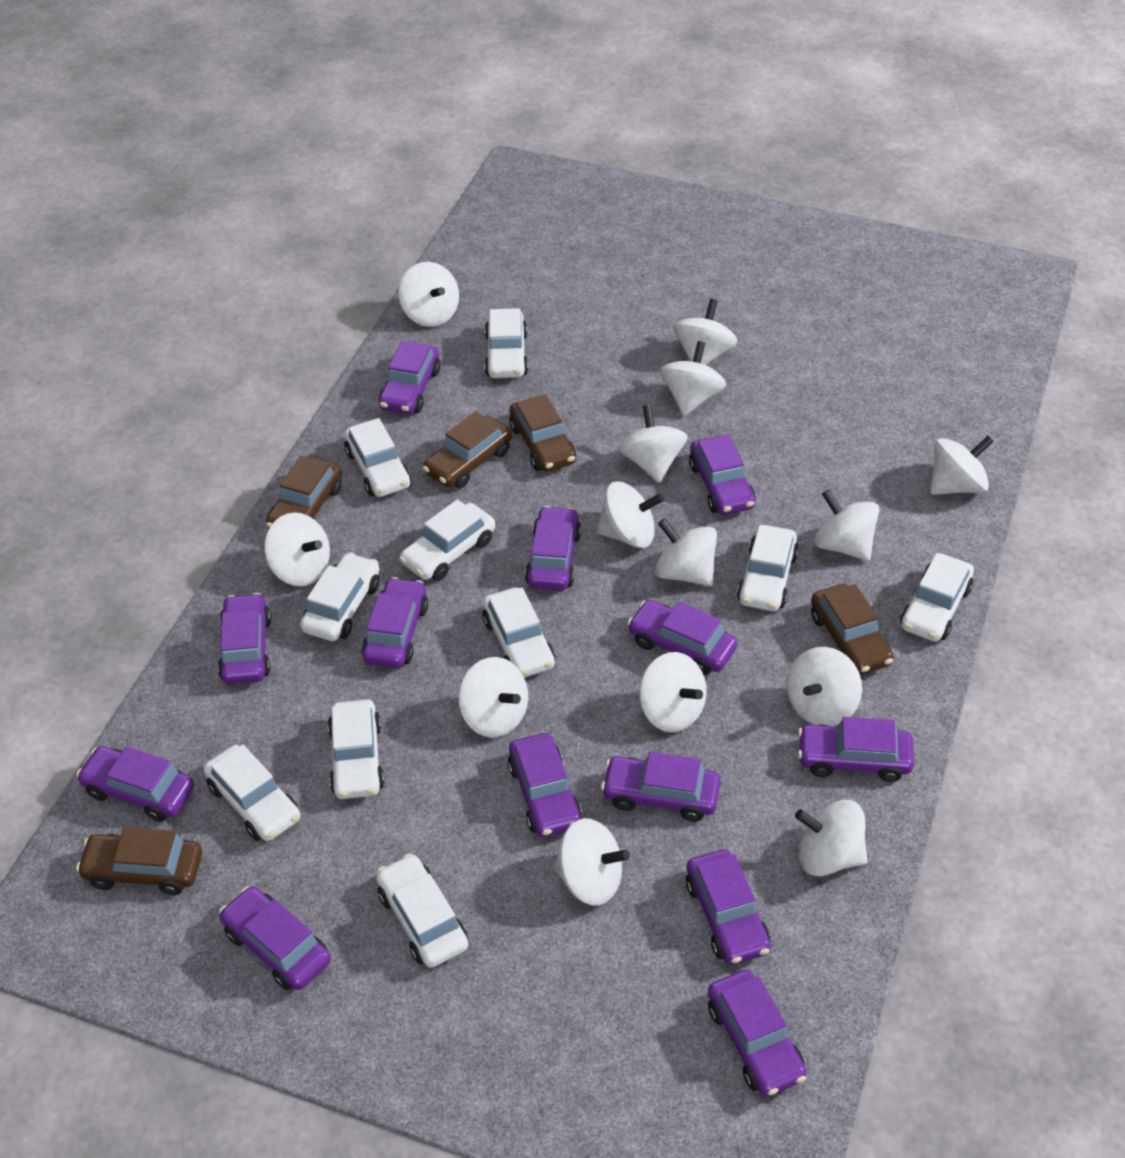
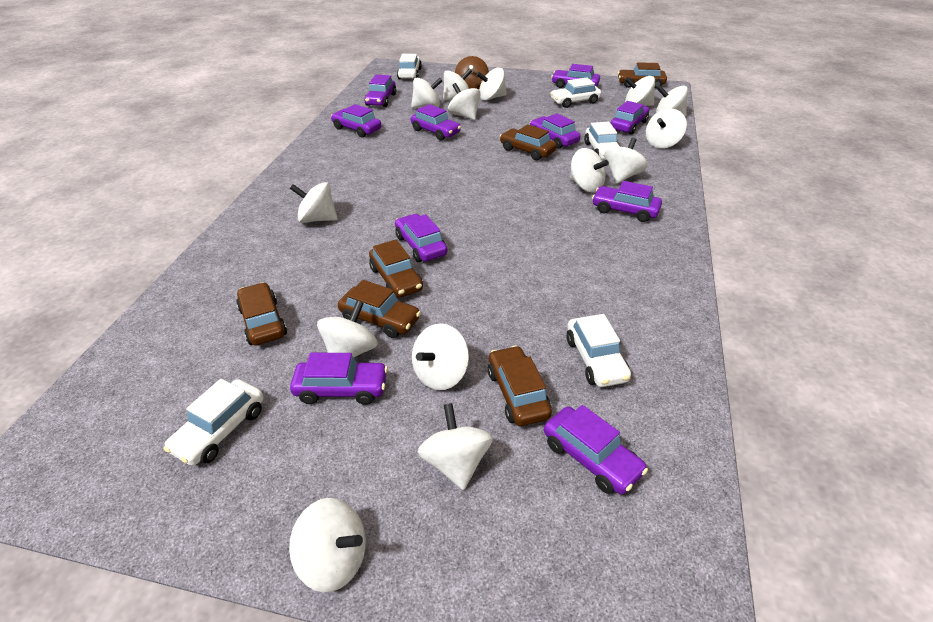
brown car: [76,827,202,895] [266,456,342,529] [423,411,512,488] [509,394,576,472] [811,584,893,675] = 5 -> [236,282,287,346] [338,280,421,338] [369,239,423,298] [488,345,552,426] [500,124,557,160] [618,62,667,88] = 6
brown spinning top: none = 0 -> [455,56,489,89] = 1
purple car: [76,746,194,822] [218,593,271,685] [219,886,331,990] [362,577,428,668] [379,341,440,414] [508,733,582,837] [525,506,581,591] [601,752,721,822] [628,600,737,675] [686,849,771,965] [689,434,756,515] [708,970,807,1096] [798,717,914,782] = 13 -> [290,353,388,405] [331,104,381,137] [364,75,396,107] [395,214,447,262] [411,104,461,140] [530,113,580,149] [544,405,648,494] [551,64,600,88] [592,181,662,222] [611,101,649,135] = 10
white car: [203,744,300,841] [300,552,380,641] [328,699,385,799] [344,418,411,497] [376,853,468,968] [399,499,495,581] [482,587,555,678] [485,308,528,378] [737,525,799,611] [900,553,974,642] = 10 -> [164,379,264,466] [397,54,422,80] [550,78,601,108] [567,314,631,387] [584,122,620,160] = 5

